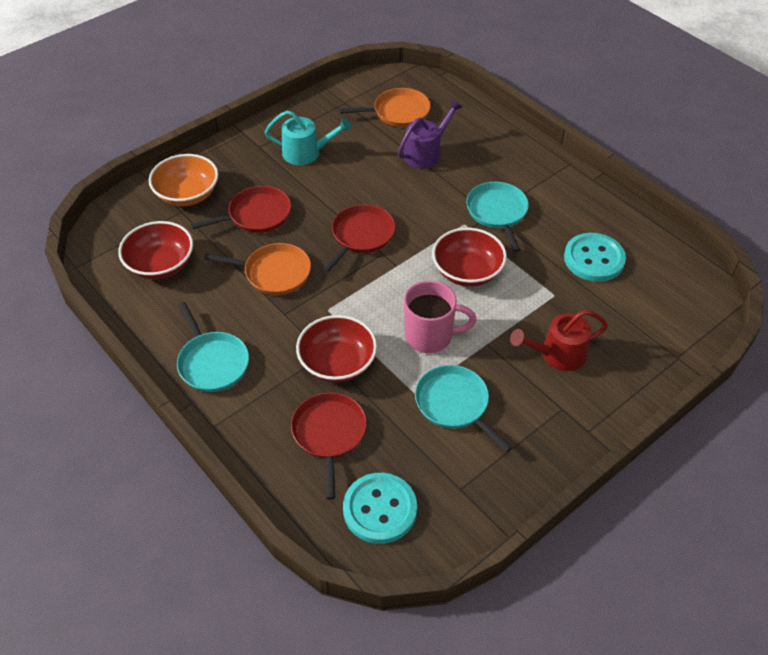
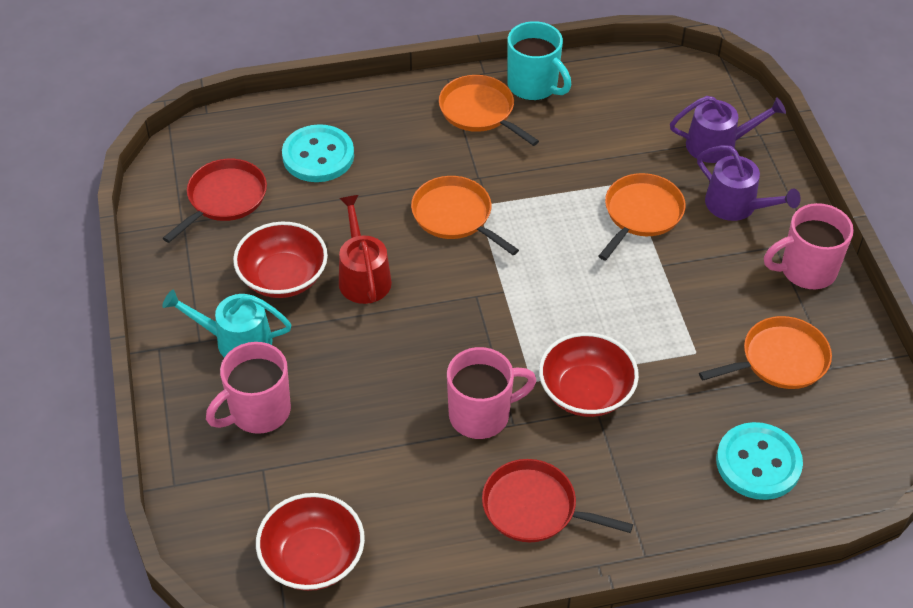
orange bowl: [149,154,218,206] = 1 -> none = 0
orange pan: [204,243,311,295] [339,88,431,127] = 2 -> [411,176,519,255] [439,75,539,146] [599,173,686,261] [699,316,832,389] = 4
pink mug: [404,280,477,353] = 1 -> [206,342,291,434] [447,347,537,439] [764,203,854,289] = 3
purple watering can: [398,99,462,169] = 1 -> [670,96,786,163] [697,145,801,221] = 2
red pan: [191,186,291,233] [291,392,367,500] [323,204,396,273] = 3 -> [163,159,267,243] [482,459,633,542] = 2
turquoise mug: none = 0 -> [507,21,571,101] = 1
turquoise pan: [177,302,249,392] [415,365,512,452] [466,182,529,252] = 3 -> none = 0

